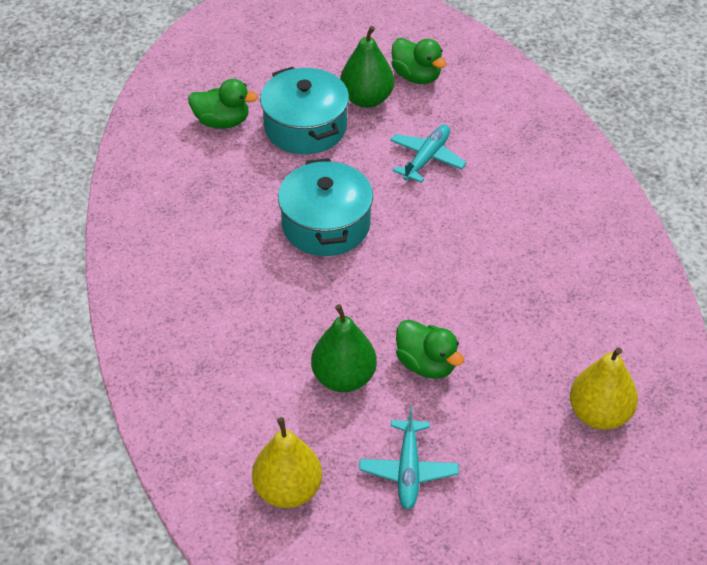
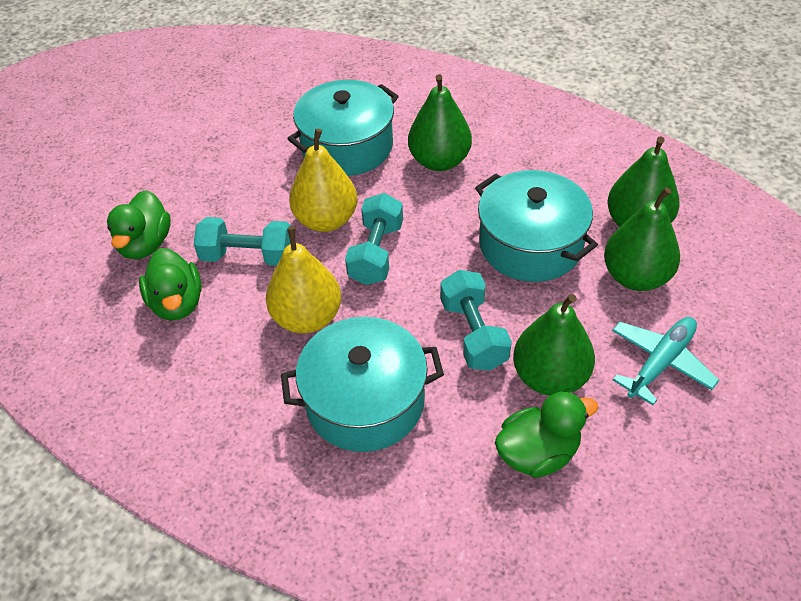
green pear: [311,304,377,392] [340,26,394,108] = 2 -> [408,74,472,171] [513,294,595,396] [604,187,680,291] [607,136,680,227] = 4
turquoise dumbbell: none = 0 -> [194,217,291,266] [345,193,403,285] [440,270,512,371] = 3
turquoise plane: [359,406,459,510] [390,125,467,183] = 2 -> [612,317,719,405] = 1
turquoise pot: [260,67,349,154] [278,158,373,256] = 2 -> [281,317,444,452] [287,80,399,176] [475,170,598,282] = 3

